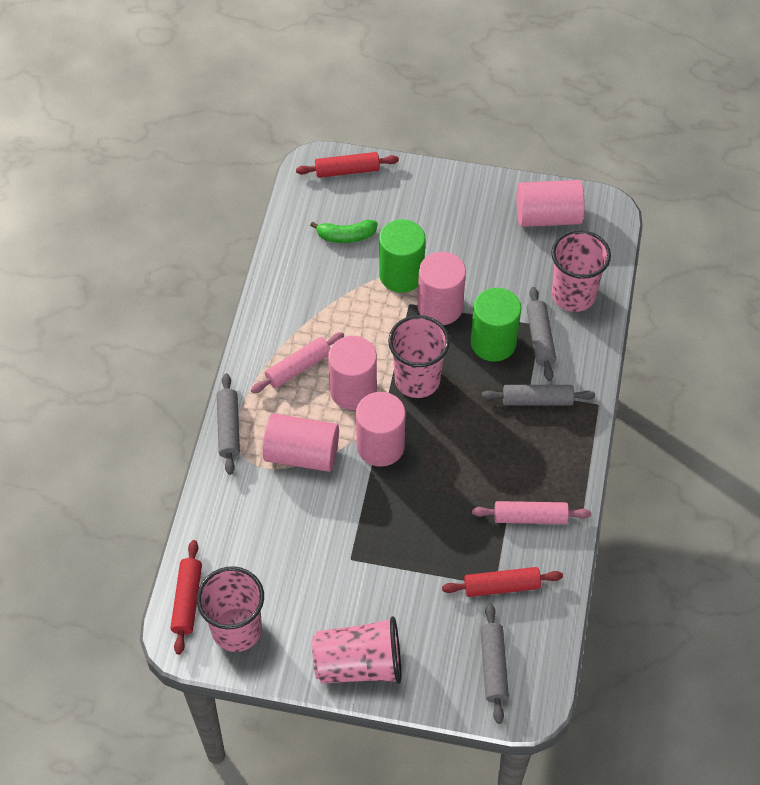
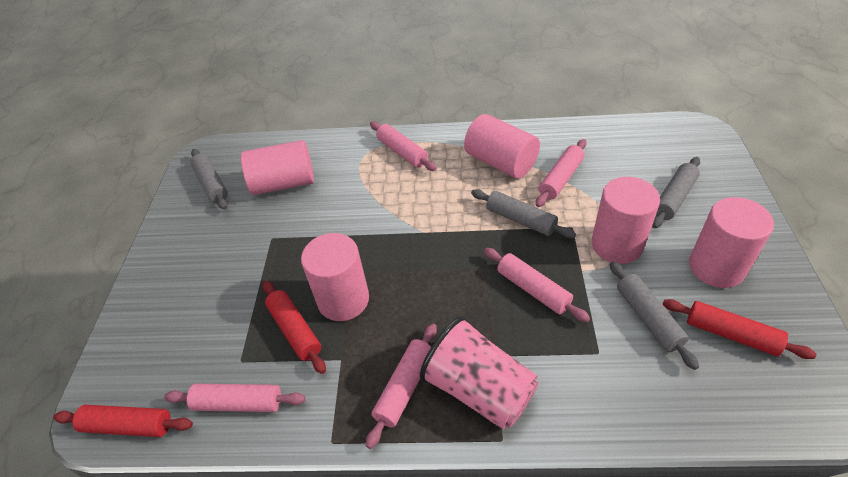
green banana: [310,220,377,243] = 1 -> none = 0
green cylinder: [379,219,426,293] [471,288,521,362] = 2 -> none = 0
pink cup: [197,566,264,652] [312,616,401,684] [388,315,450,398] [551,230,611,312] = 4 -> [420,316,539,429] = 1
pink rolling pin: [251,332,344,393] [472,501,591,524] = 2 -> [164,384,306,412] [366,323,437,449] [370,121,436,171] [484,248,590,322] [536,139,587,207] = 5

